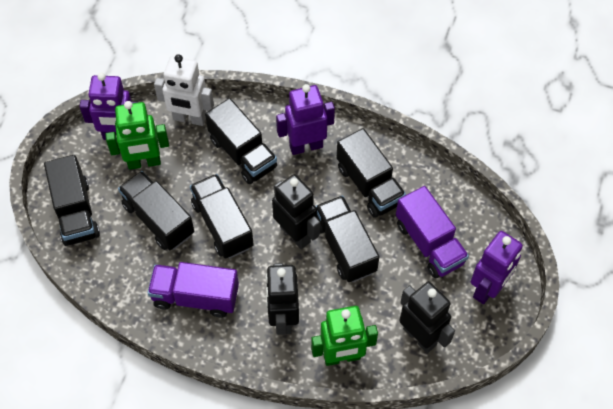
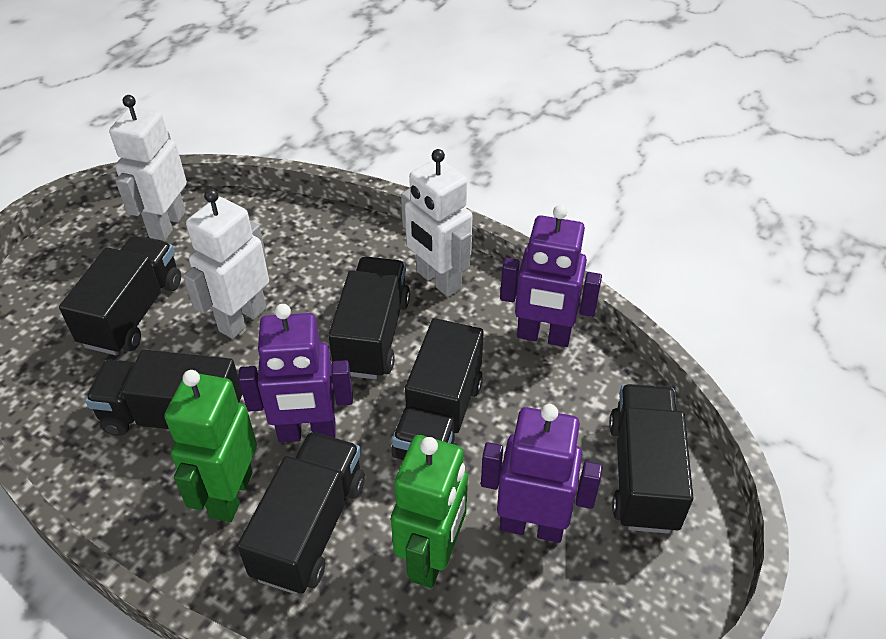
black robot: [265,263,299,335] [272,174,320,249] [399,282,455,353] = 3 -> none = 0
purple truck: [147,262,239,318] [396,186,469,278] = 2 -> none = 0
white robot: [154,54,214,126] = 1 -> [109,95,187,241] [183,189,269,339] [401,149,472,297] = 3

